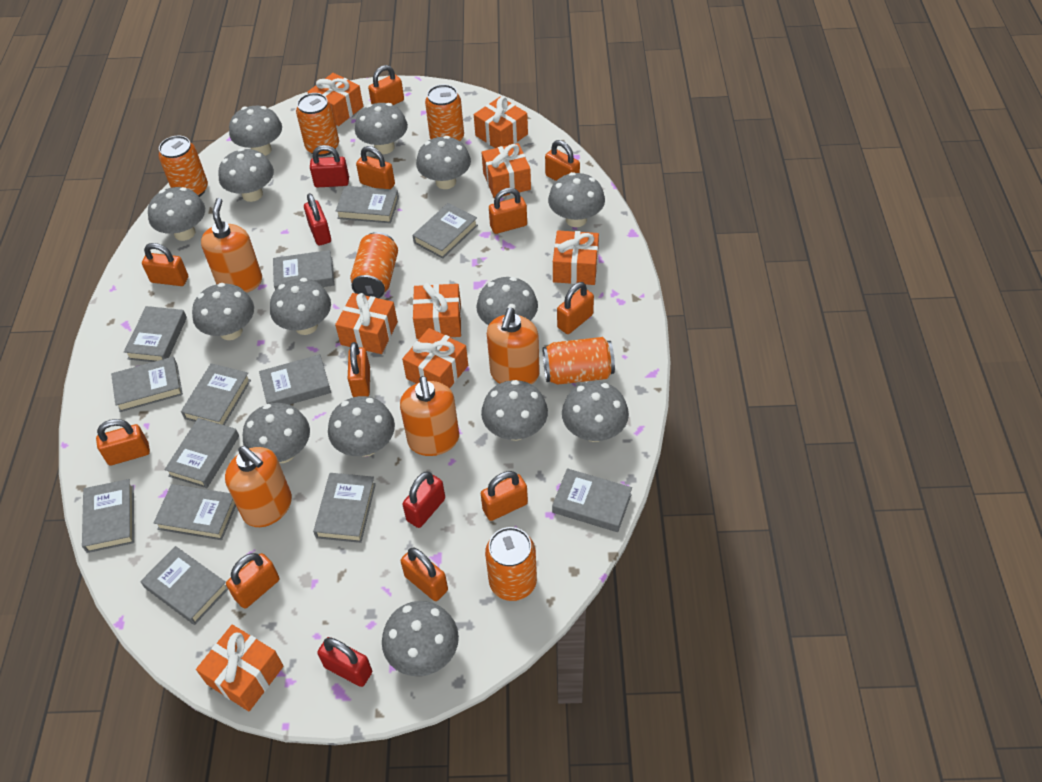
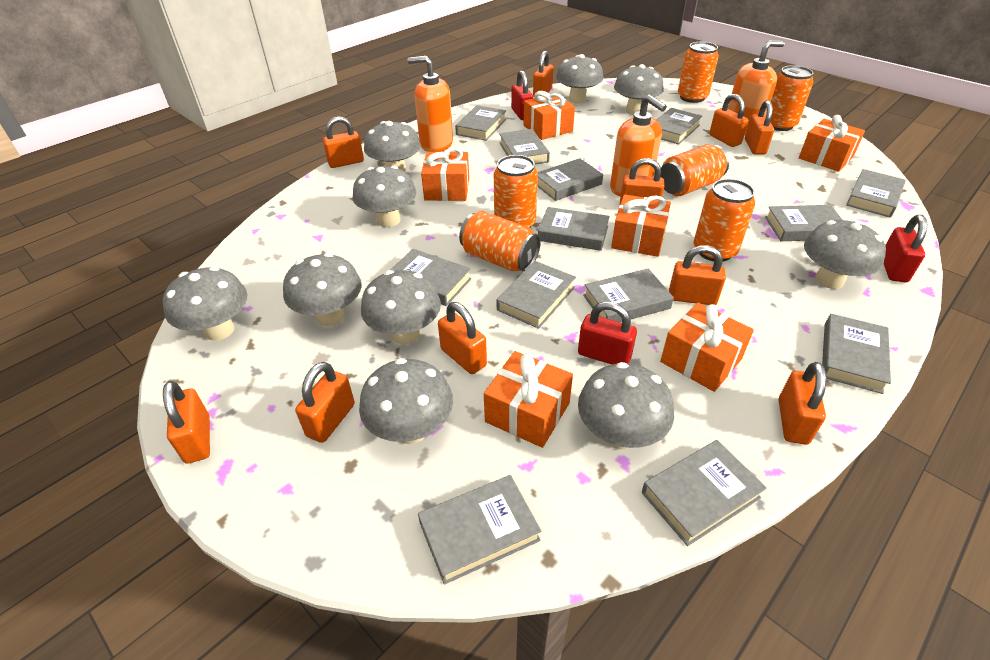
grey mushroom: [148,187,205,241] [192,283,254,340] [218,148,274,202] [229,106,282,156] [243,403,310,463] [270,278,331,335] [328,396,395,457] [355,103,408,154] [382,601,459,676] [416,136,471,189] [476,277,538,325] [481,380,548,441] [548,172,605,227] [562,381,629,442] = 14 -> [163,266,248,341] [283,253,362,326] [353,166,416,227] [359,358,453,444] [361,270,441,344] [364,121,421,172] [556,54,603,104] [578,362,674,449] [614,64,664,115] [804,220,886,289] = 10
orange gift: [196,625,284,711] [308,73,363,126] [335,293,398,354] [402,328,468,388] [413,283,462,339] [474,97,528,148] [482,143,531,198] [553,231,599,285] = 8 -> [421,147,469,201] [484,351,573,448] [524,91,575,140] [611,194,671,257] [660,302,754,392] [799,115,865,172] = 6
orange padlock: [96,419,150,465] [142,243,188,286] [226,553,279,609] [348,342,370,397] [356,146,395,189] [368,65,404,105] [401,547,448,601] [481,471,528,521] [489,188,527,234] [545,140,580,181] [557,282,594,334] = 11 -> [163,381,210,464] [295,362,355,443] [323,116,364,168] [438,302,487,374] [533,51,554,96] [620,158,664,204] [669,245,726,305] [709,94,748,147] [745,100,774,155] [779,362,826,445] = 10
orange soap dispenser: [201,198,262,293] [225,446,292,527] [400,376,459,456] [487,308,540,384] = 4 -> [407,56,453,152] [610,95,667,197] [728,41,785,136] = 3
red padlock: [304,193,331,246] [310,145,349,187] [317,637,372,687] [402,471,445,528] = 4 -> [511,70,533,120] [578,301,637,365] [884,215,927,282] = 3

